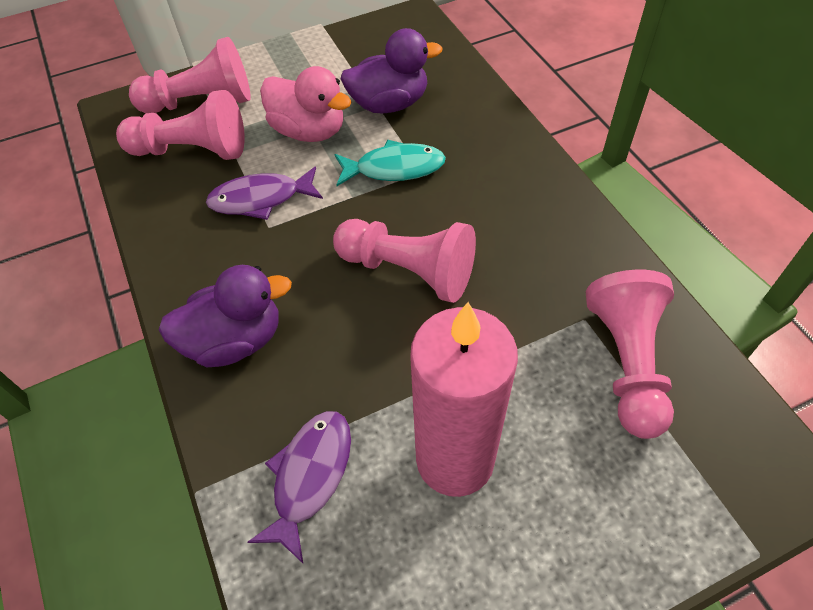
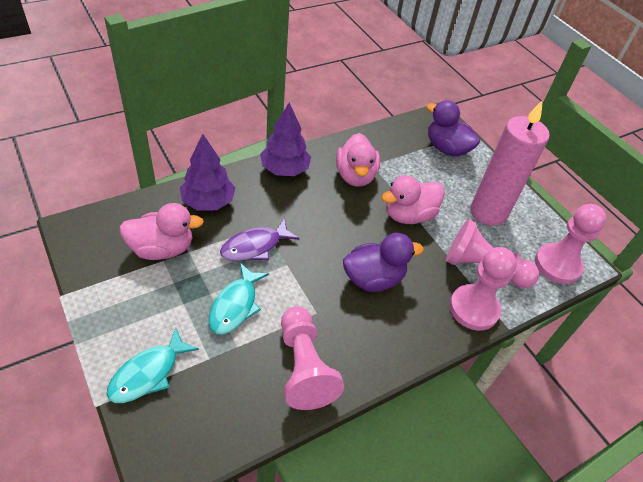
pink duck: [260,66,352,142] = 1 -> [119,203,204,260] [336,133,380,187] [381,176,445,224] = 3
purple fish: [206,166,323,220] [247,411,351,563] = 2 -> [220,218,299,261] = 1
purple tree: none = 0 -> [180,134,235,210] [260,102,311,176] = 2
turquoise fish: [335,140,446,186] = 1 -> [106,327,199,403] [209,263,269,335] = 2

